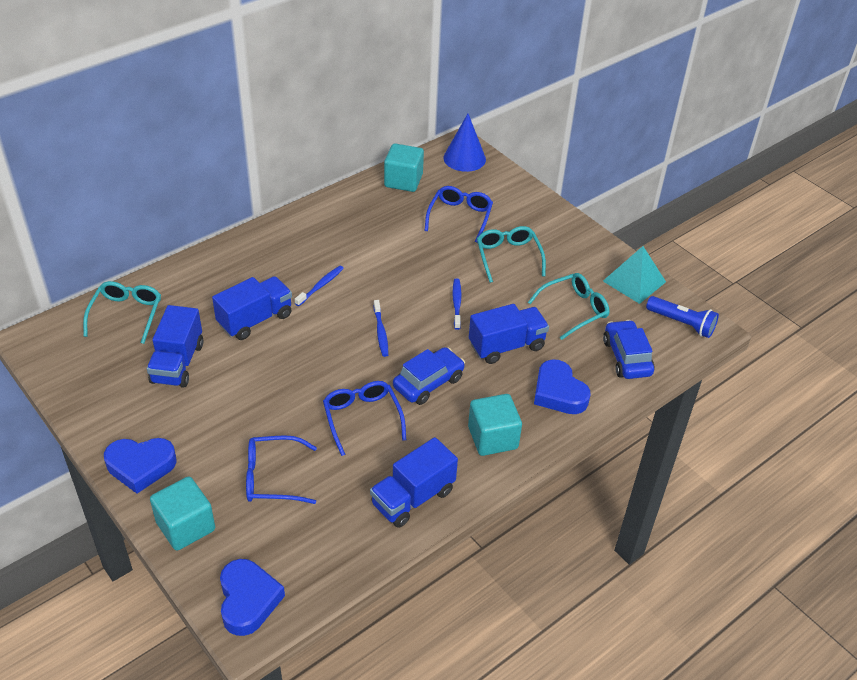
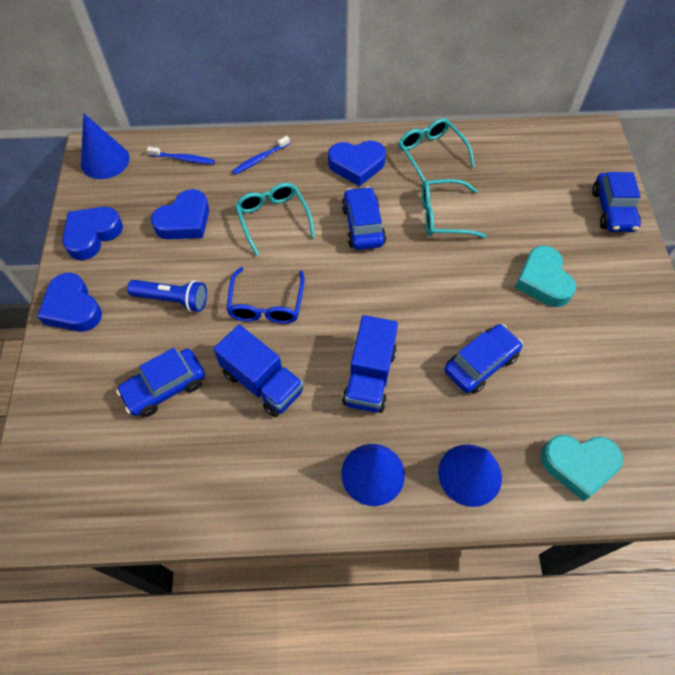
blue car: [393,347,465,405] [603,320,654,379] = 2 -> [116,348,205,417] [342,187,386,250] [444,324,523,394] [592,172,641,232] = 4
blue cone: [443,114,486,172] = 1 -> [81,113,129,179] [341,444,405,506] [438,444,502,507] = 3
blue glasses: [246,435,317,504] [323,381,406,456] [425,186,493,243] = 3 -> [227,267,305,324] = 1
blue heart: [104,438,177,494] [220,559,285,636] [534,359,590,414] = 3 -> [37,273,102,332] [62,207,123,260] [151,189,209,240] [328,141,386,186] = 4
blue toothbrush: [295,266,344,306] [374,300,388,357] [452,278,462,330] = 3 -> [147,147,215,165] [232,136,290,175] = 2
blue truck: [147,305,203,388] [212,276,292,340] [370,437,458,528] [469,304,549,364] = 4 -> [213,325,303,417] [342,315,398,413] = 2
turquoise cube: [150,477,215,551] [384,143,424,192] [468,394,522,456] = 3 -> none = 0
turquoise heart: none = 0 -> [515,246,576,307] [541,435,623,501] = 2
turquoise pyramid: [603,246,666,304] = 1 -> none = 0

